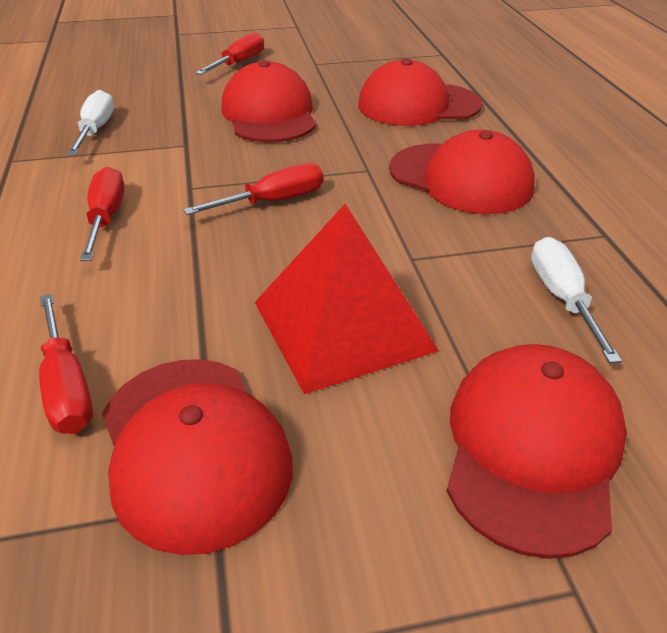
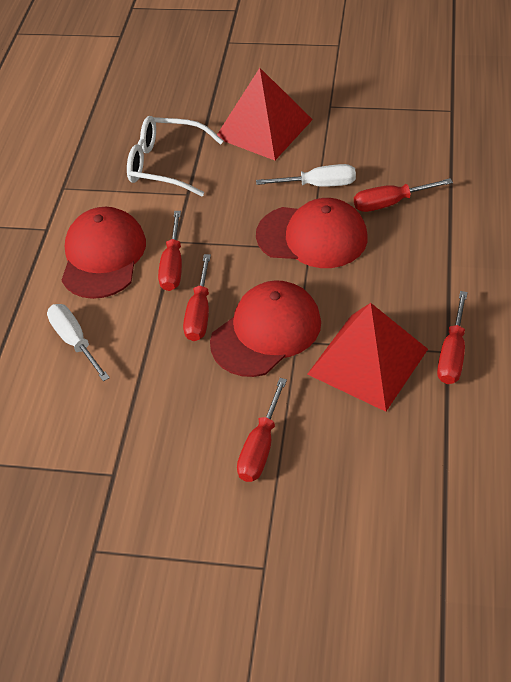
red cap: [102,359,293,555] [221,60,316,143] [358,59,482,126] [389,130,535,214] [447,344,627,559] = 5 -> [62,207,146,299] [210,280,321,377] [256,198,368,268] = 3
red pyramid: [255,204,439,394] = 1 -> [217,68,313,160] [307,303,428,412] = 2
red screwdriver: [39,294,93,434] [80,167,125,261] [183,163,323,215] [195,32,264,75] = 4 -> [158,211,182,291] [183,254,211,341] [237,378,287,482] [354,178,453,212] [437,291,468,384] = 5
white glasses: none = 0 -> [127,116,223,196] = 1

